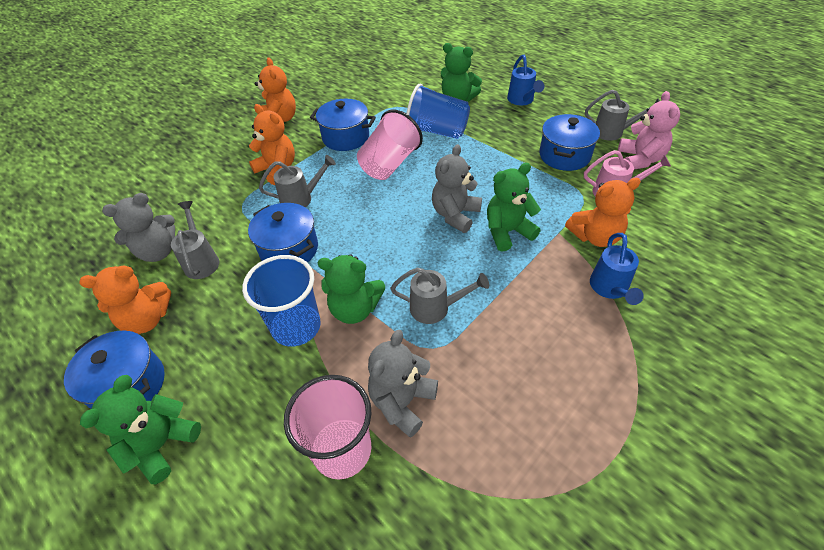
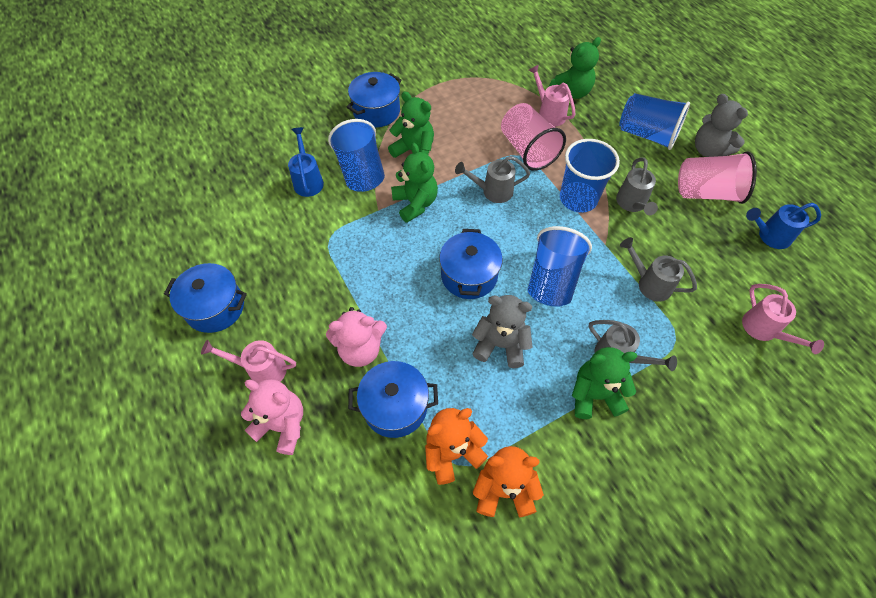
blue cup: [242,255,321,347] [407,84,470,139] = 2 -> [328,119,385,192] [527,226,592,307] [560,139,620,212] [619,93,690,150] = 4
grey teddy bear: [102,193,175,262] [368,330,438,438] [432,144,482,233] = 3 -> [472,295,532,368] [695,94,748,157] = 2
orange teddy bear: [79,265,171,334] [249,104,295,185] [255,58,296,122] [565,178,641,247] = 4 -> [425,408,488,485] [473,446,544,517] = 2
pink teddy bear: [618,91,680,170] = 1 -> [241,379,303,455] [326,307,387,367] = 2
pink watering can: [584,150,671,197] = 1 -> [201,340,296,383] [529,65,575,126] [742,284,824,354] = 3

